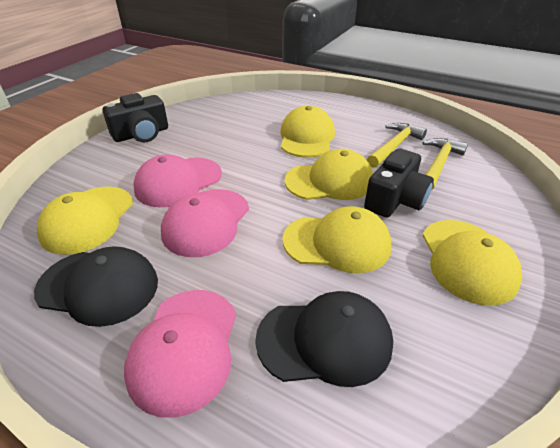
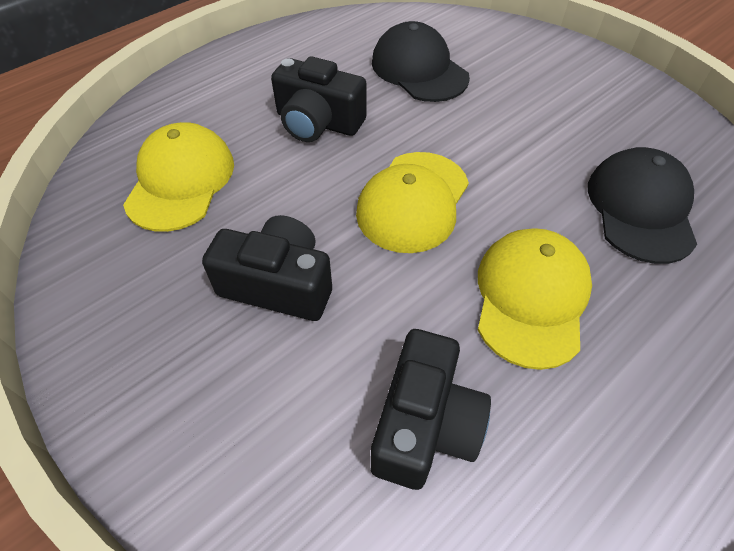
black camera: [102,93,168,142] [364,148,434,218] = 2 -> [202,215,332,321] [271,56,367,142] [371,329,491,490] = 3
pink cap: [124,290,236,418] [133,154,222,207] [161,189,249,257] = 3 -> none = 0
yellow cap: [37,187,133,255] [280,106,335,157] [283,206,391,273] [285,149,373,200] [422,220,522,306] = 5 -> [123,122,234,232] [356,152,469,253] [478,228,592,370] = 3
yellow hammer: [367,123,427,168] [423,138,468,191] = 2 -> none = 0

